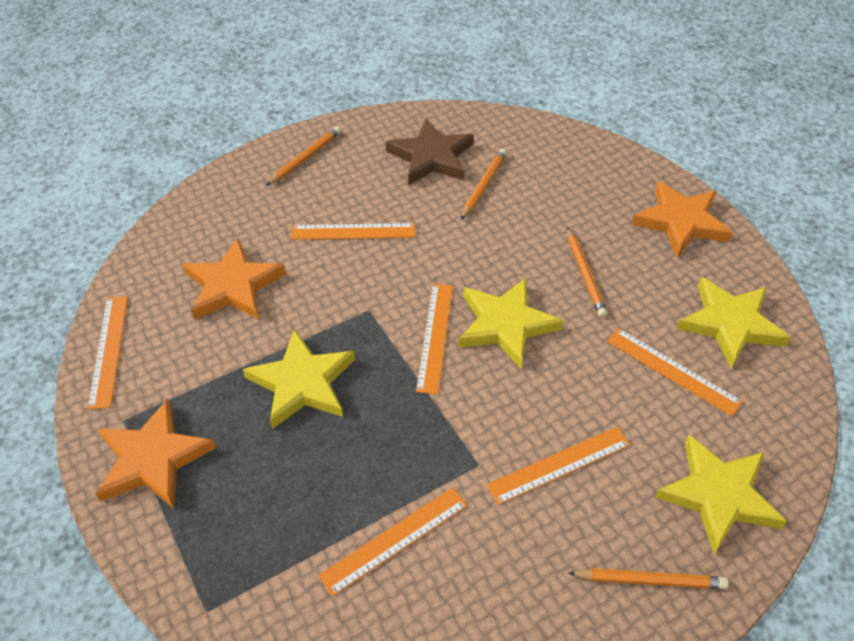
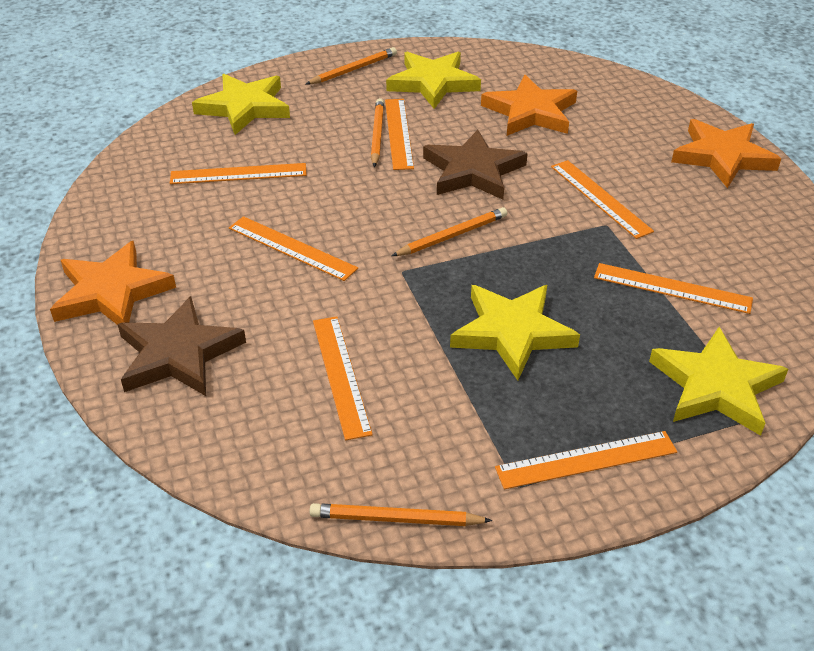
brown star: [386,119,474,185] = 1 -> [118,296,246,396] [423,129,528,200] = 2
orange ruler: [88,296,128,410] [291,223,415,240] [319,487,467,596] [416,284,453,394] [487,427,630,505] [607,328,743,416] = 6 -> [170,163,307,184] [229,216,358,281] [313,316,373,440] [385,99,414,170] [495,431,677,489] [551,160,654,239] [594,263,753,314] = 7

